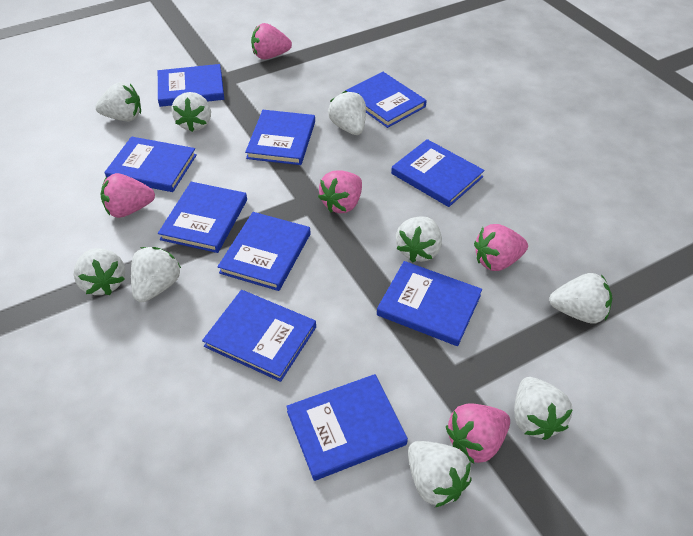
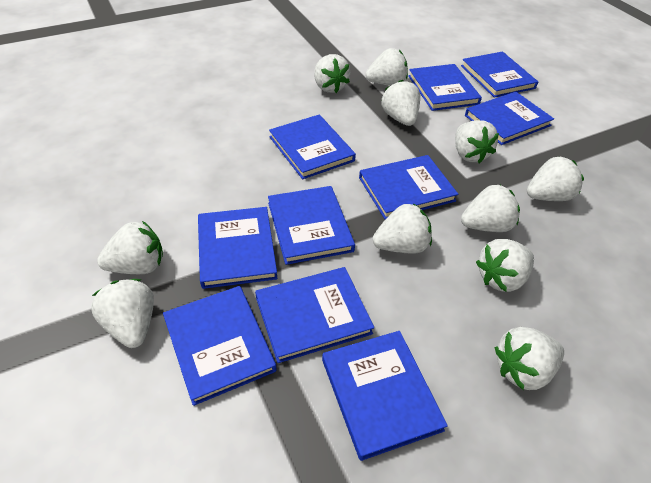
pink strawberry: [100,173,155,218] [251,23,292,60] [318,170,362,213] [446,403,510,464] [474,224,528,271] = 5 -> none = 0
white strawberry: [73,248,125,295] [95,82,141,121] [131,247,181,302] [172,92,211,132] [328,91,366,135] [396,216,442,263] [408,441,472,507] [514,377,573,440] [549,273,612,324] = 9 -> [91,279,154,348] [97,221,163,274] [314,54,350,93] [365,48,408,86] [373,203,432,254] [381,80,420,126] [455,120,499,163] [461,185,520,232] [476,239,534,292] [494,327,564,390] [527,157,584,201] = 11

